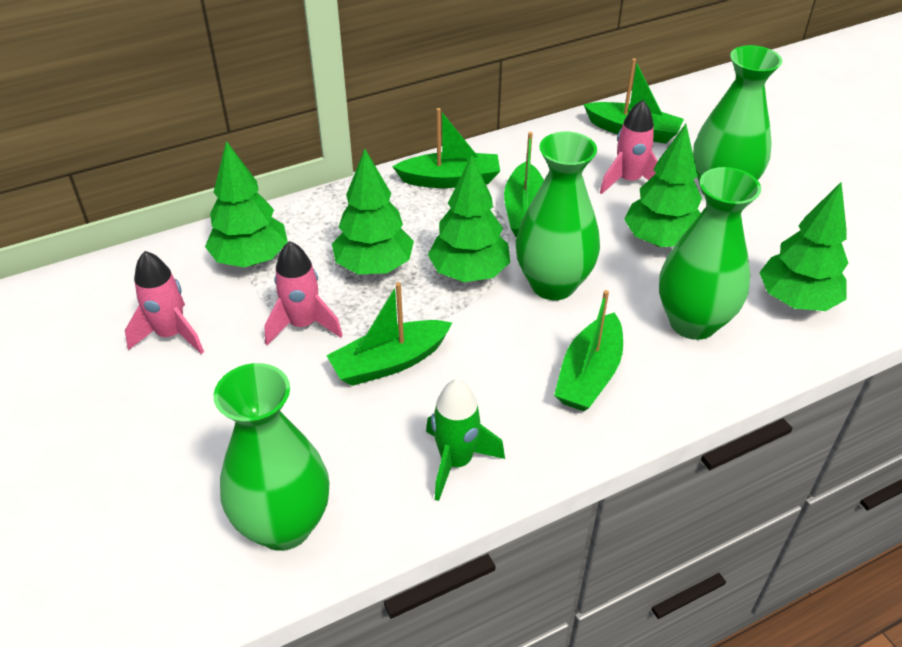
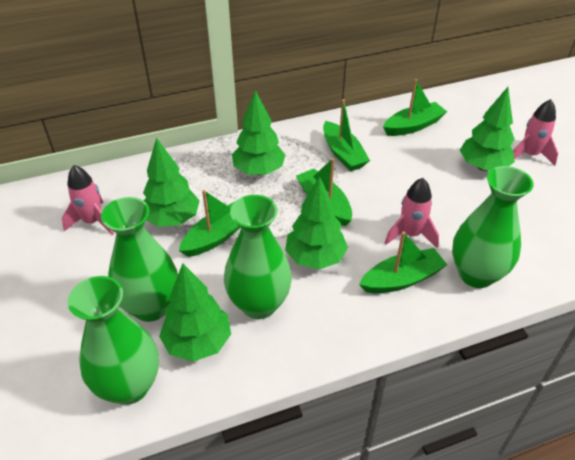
green rocket: [426,379,505,501] = 1 -> none = 0

